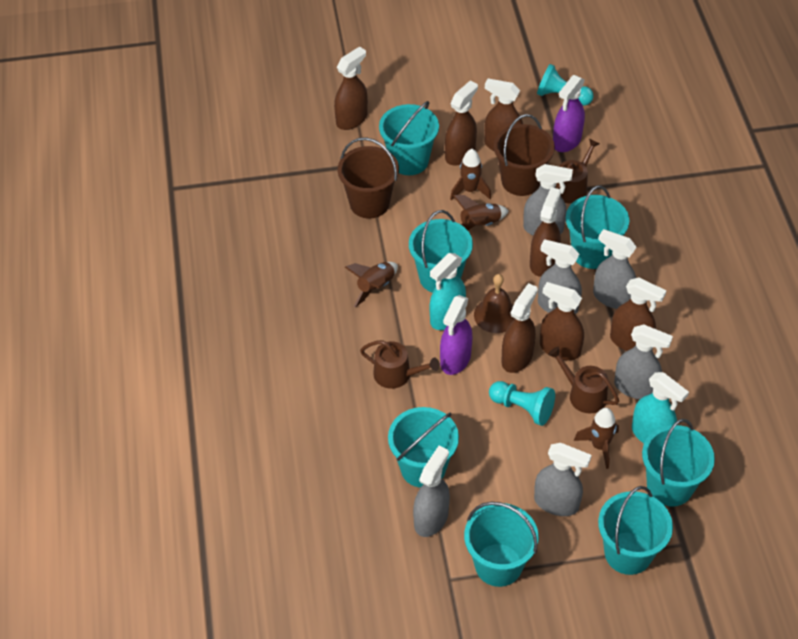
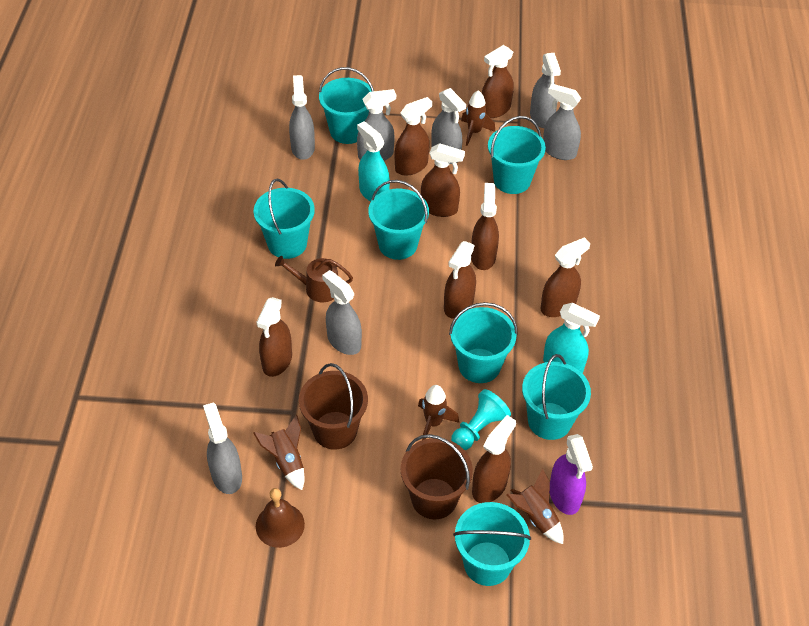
brown spray bottle: [334,46,368,130] [445,80,478,166] [484,78,523,151] [501,283,538,373] [530,187,561,277] [540,282,584,360] [610,278,667,351] = 7 -> [256,297,292,377] [395,97,432,176] [421,143,465,217] [444,241,476,319] [471,183,499,270] [472,415,516,503] [482,45,514,118] [540,237,590,317] = 8
brown watering can: [360,340,440,389] [548,347,619,414] [556,139,600,204] = 3 -> [275,256,353,302] = 1
grey spray bottle: [413,446,450,537] [523,164,573,235] [534,443,592,516] [538,239,582,314] [593,229,637,309] [614,324,673,399] = 6 -> [203,402,242,494] [289,75,315,160] [322,270,362,355] [357,89,396,161] [431,88,466,164] [530,53,561,128] [543,84,581,160] = 7
purple spray bottle: [440,295,472,375] [553,75,585,152] = 2 -> [550,434,593,515] = 1
turquoise pawn: [489,381,555,426] [537,64,594,106] = 2 -> [451,389,511,450] = 1

